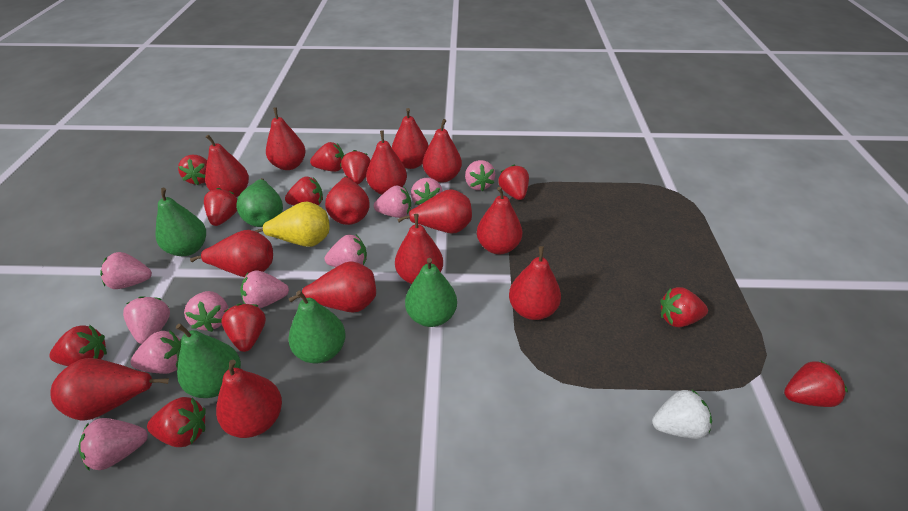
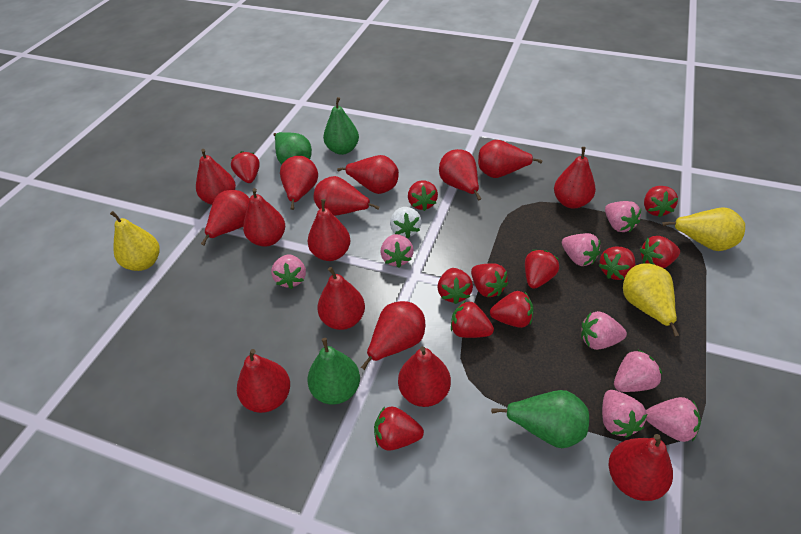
green pear: [156,188,206,256] [176,323,241,398] [236,178,283,227] [288,290,346,363] [405,258,457,327] = 5 -> [273,132,312,165] [307,338,360,405] [323,97,359,155] [491,390,589,448] = 4
pink strawberry: [78,418,148,471] [100,252,152,289] [123,296,170,344] [131,330,181,374] [184,291,228,332] [240,270,289,308] [325,235,367,267] [374,185,411,218] [411,178,443,206] [465,160,495,191] = 10 -> [271,254,306,289] [380,234,414,268] [562,233,600,266] [581,311,627,350] [602,390,647,438] [605,201,641,232] [614,349,662,392] [646,397,701,442] = 8
red pear: [50,358,169,421] [190,230,273,277] [205,135,249,197] [216,360,282,438] [266,107,306,170] [289,261,376,313] [325,176,370,225] [366,131,407,195] [392,108,429,169] [395,214,443,284] [397,189,472,234] [423,119,462,182] [477,187,522,254] [509,246,561,320] = 14 -> [196,149,236,205] [201,190,250,246] [237,349,290,413] [243,188,285,247] [280,156,318,210] [308,199,350,261] [314,176,380,216] [317,267,365,330] [337,155,399,194] [361,301,425,370] [398,346,451,407] [439,149,481,200] [478,140,542,178] [554,147,596,208] [609,434,673,501] = 15
yellow pear: [255,202,330,247] = 1 -> [110,211,160,271] [623,263,679,337] [662,207,745,251] = 3

